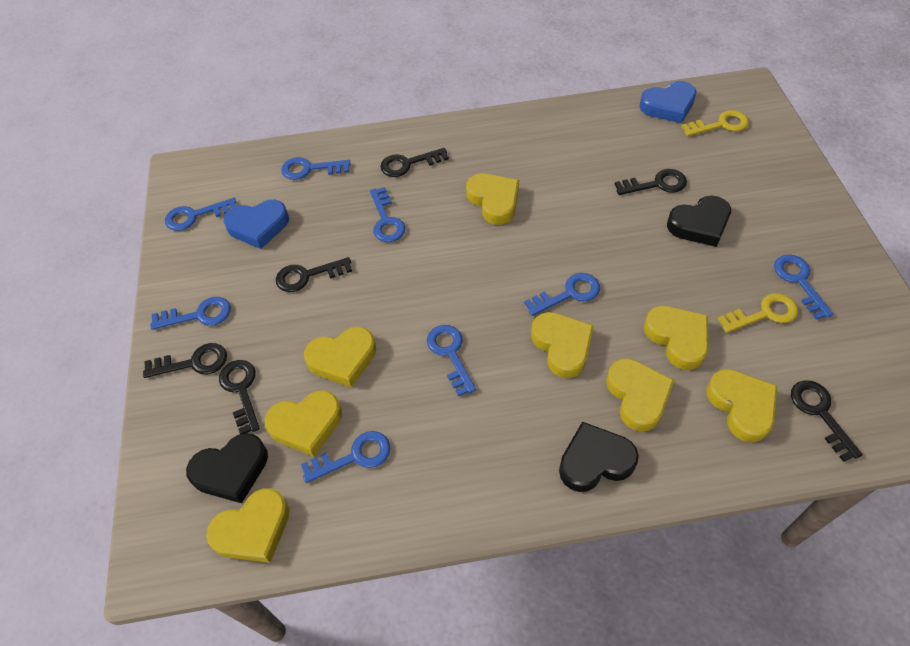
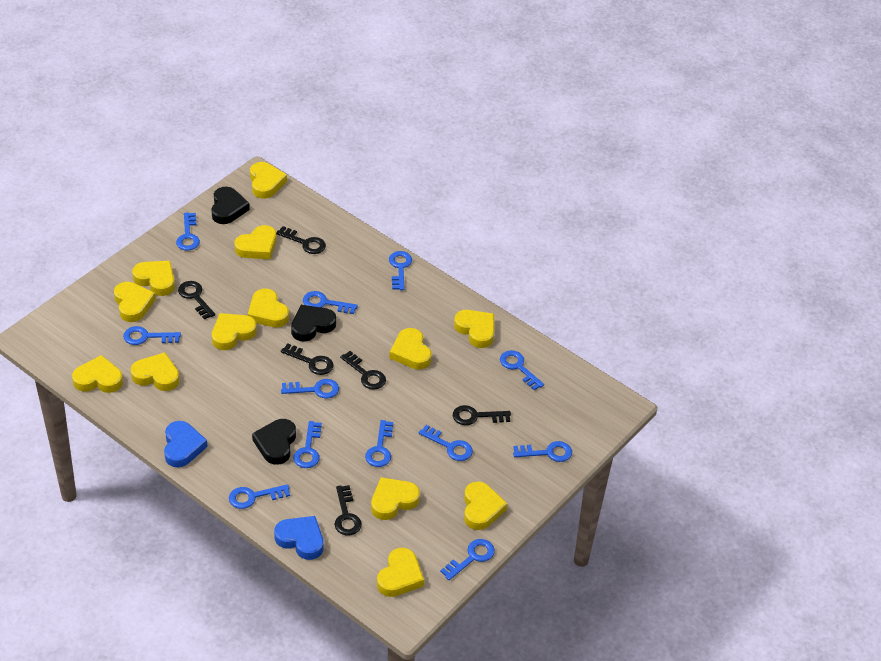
blue key: [150,297,231,330] [165,198,236,231] [281,157,350,180] [301,431,390,483] [370,187,405,242] [427,325,476,397] [524,273,600,316] [774,254,834,320] = 8 -> [123,326,181,345] [176,212,200,251] [229,484,290,509] [281,379,339,399] [293,421,322,468] [303,291,358,314] [365,420,393,467] [389,251,412,290] [419,425,473,461] [440,539,495,580] [500,350,544,390] [513,441,572,462] = 12
yellow heart: [206,488,290,563] [265,390,342,457] [304,327,376,388] [466,173,519,225] [531,312,594,378] [606,359,674,432] [644,306,708,370] [706,369,777,442] = 8 -> [72,355,123,393] [114,282,156,322] [130,352,180,391] [132,261,175,296] [212,313,257,350] [234,225,277,259] [248,289,289,327] [250,162,287,198] [371,477,420,520] [377,548,424,597] [389,328,432,370] [454,310,494,348] [464,481,507,530] = 13
yellow key: [681,110,749,136] [718,293,798,333] = 2 -> none = 0

